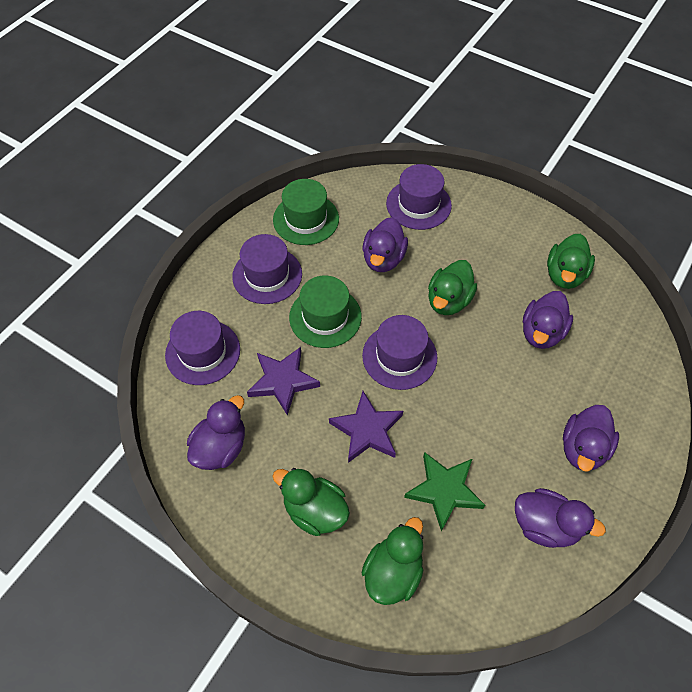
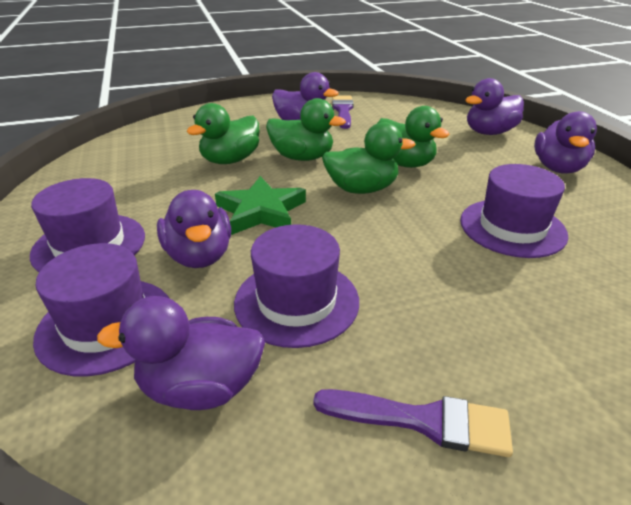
green hat: [273,179,339,245] [289,275,362,348] = 2 -> none = 0
purple brush: none = 0 -> [313,389,513,457] [332,95,354,129] = 2
purple star: [247,347,320,416] [329,391,403,463] = 2 -> none = 0

